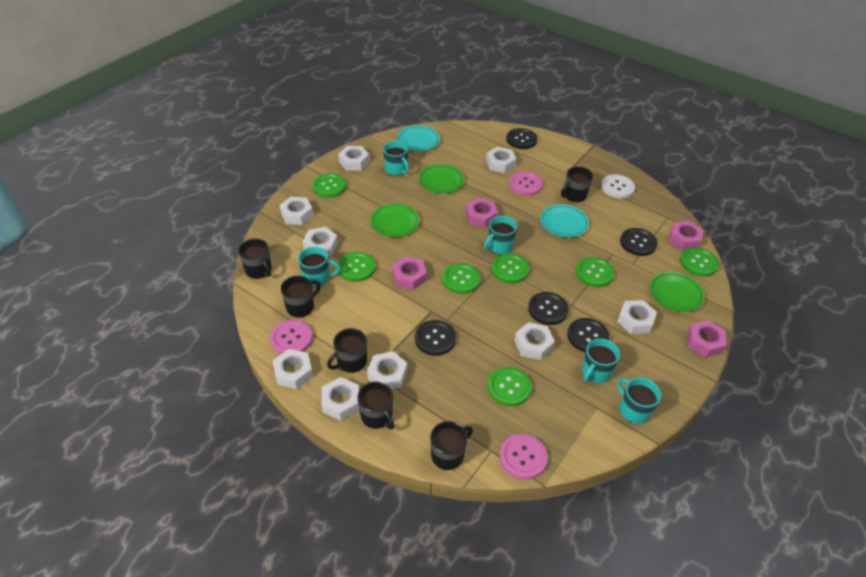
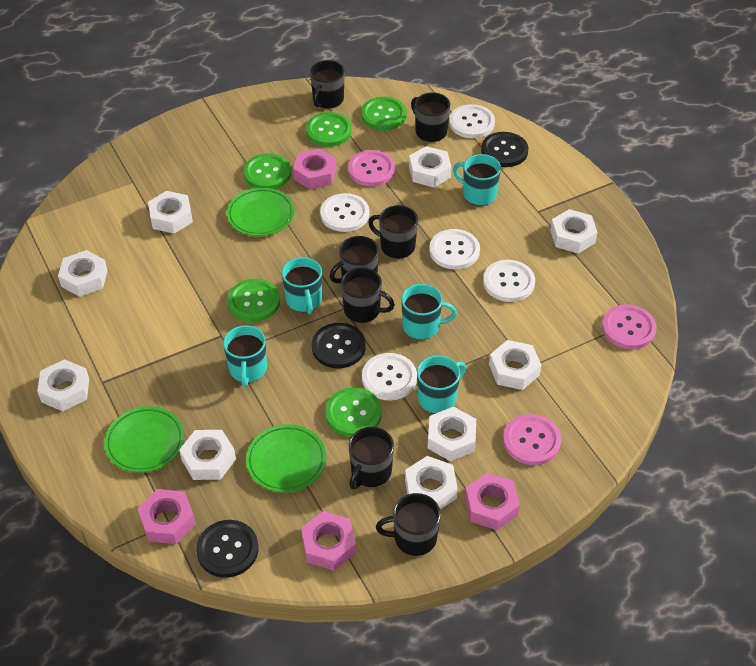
black button: [415,320,456,356] [506,128,537,149] [528,292,569,325] [567,318,609,352] [620,228,658,256] = 5 -> [196,520,258,578] [312,323,366,368] [481,132,528,167] = 3
black mug: [238,239,272,279] [281,276,321,318] [327,328,367,373] [357,381,394,430] [430,421,473,470] [561,166,593,202] = 6 -> [310,60,345,109] [330,236,379,283] [341,267,395,323] [349,427,394,489] [368,205,418,259] [376,493,441,556] [411,92,450,142] = 7
green button: [312,173,346,198] [338,252,375,282] [442,263,481,294] [487,367,532,406] [491,253,529,283] [576,257,614,287] [680,247,719,277] = 7 -> [227,279,280,322] [243,153,291,189] [306,112,352,147] [325,387,382,437] [361,97,406,130] = 5
turquoise plate: [397,125,440,151] [540,204,589,238] = 2 -> none = 0
white button: [601,174,635,198] = 1 -> [320,193,369,232] [362,353,417,401] [429,229,480,269] [449,104,495,138] [483,260,535,302] = 5

